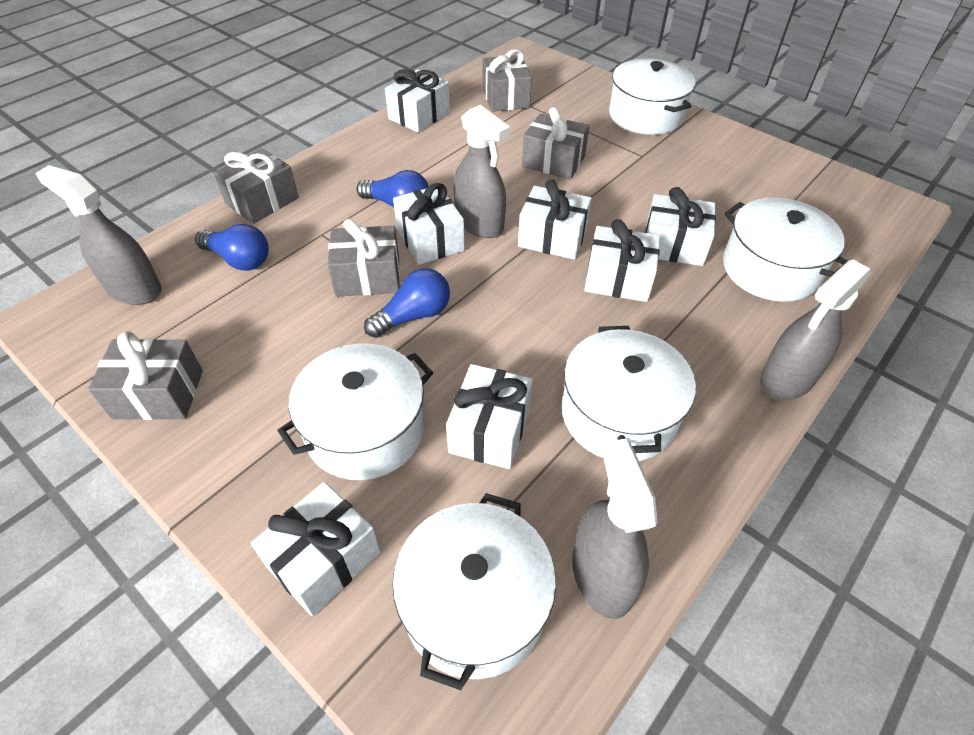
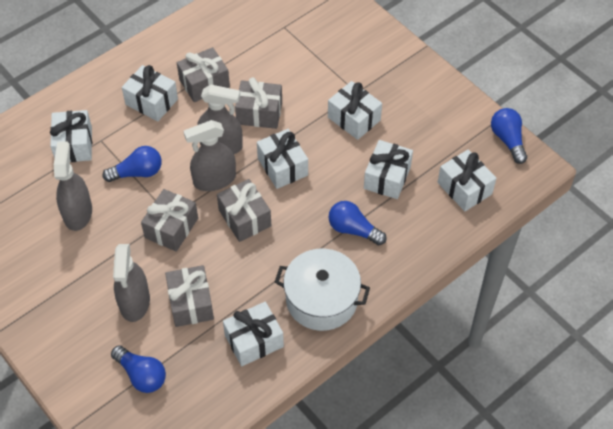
blue light bulb: [195,224,269,271] [357,170,429,207] [364,268,450,338] = 3 -> [103,146,162,182] [111,345,166,393] [329,201,387,245] [491,108,527,164] = 4
white pot: [277,343,433,480] [392,493,556,690] [562,326,696,461] [609,58,695,135] [723,198,848,302] = 5 -> [275,248,370,331] = 1

